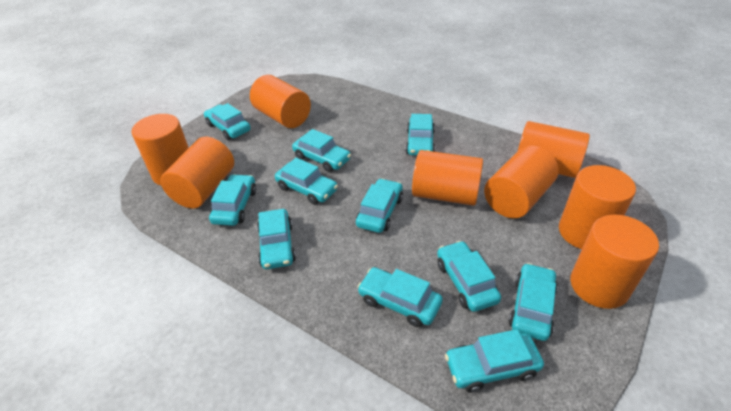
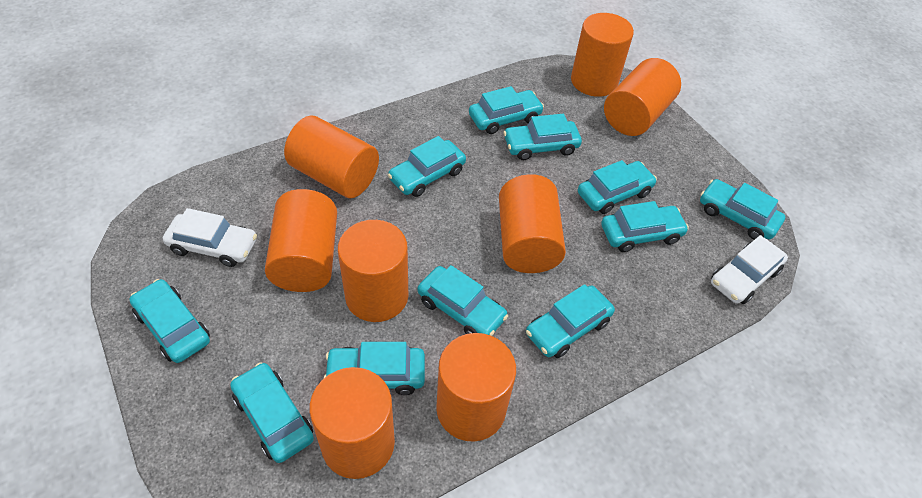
white car: none = 0 -> [163,208,257,267] [711,235,788,304] = 2

